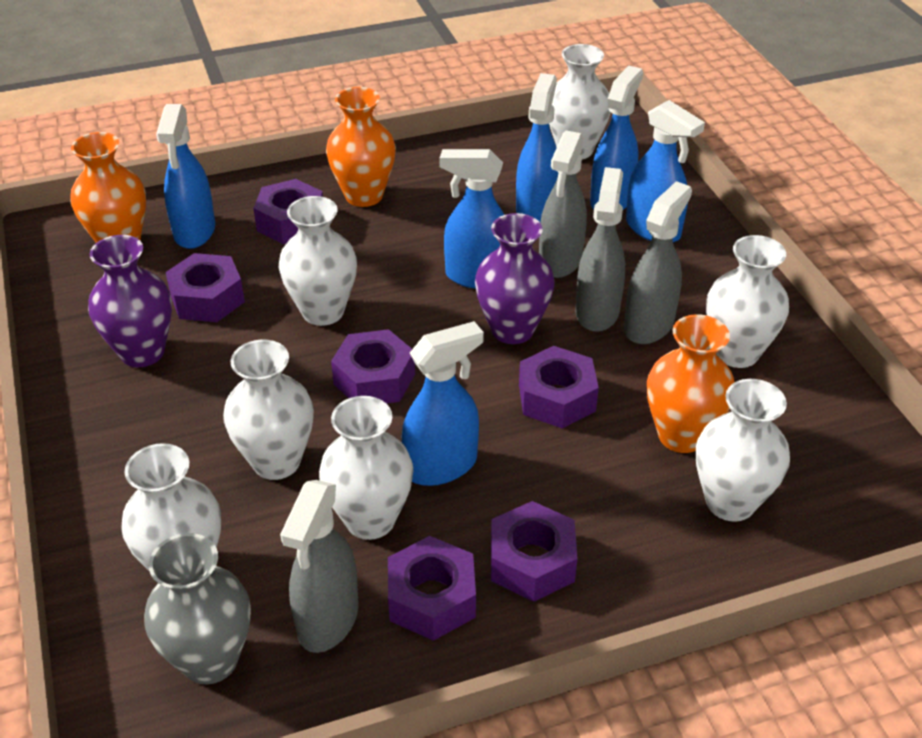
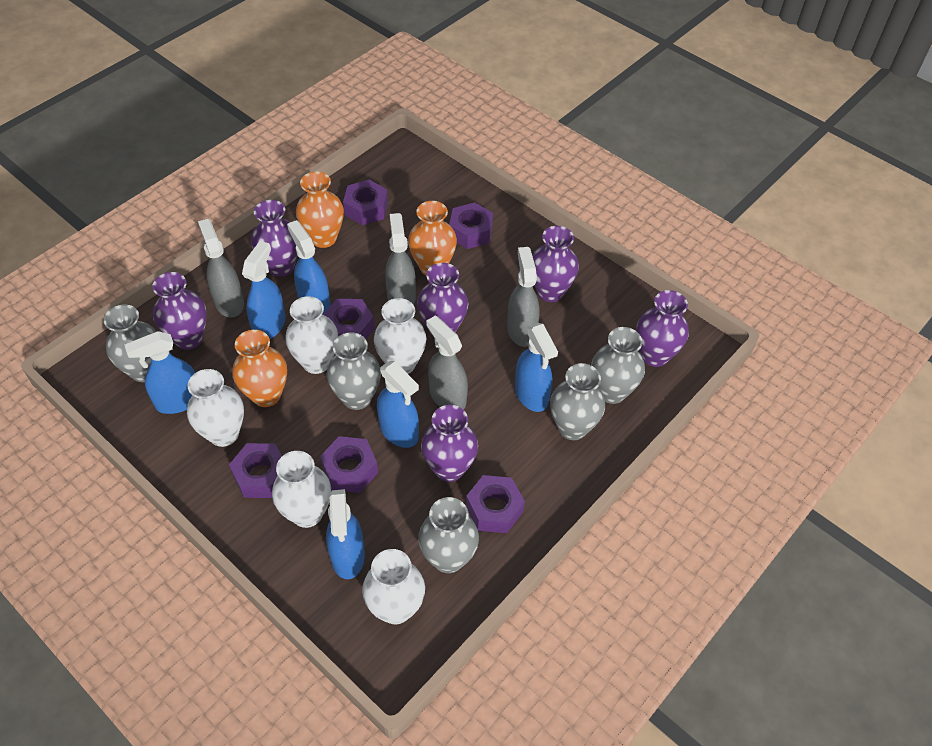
grey vase: [144,533,251,684] = 1 -> [104,304,157,382] [327,332,381,410] [418,497,479,573] [550,363,605,440] [592,327,645,404] = 5
purple vase: [88,235,172,367] [475,213,555,344] = 2 -> [152,272,207,350] [251,200,298,277] [417,263,468,337] [421,405,478,482] [532,226,579,302] [636,290,689,367] = 6
white vase: [121,443,221,572] [223,339,314,480] [279,196,357,326] [319,396,414,540] [549,44,611,159] [696,379,790,522] [706,235,789,368] = 7 -> [187,369,244,447] [272,451,331,528] [285,296,338,374] [362,549,425,624] [374,298,426,374] = 5

